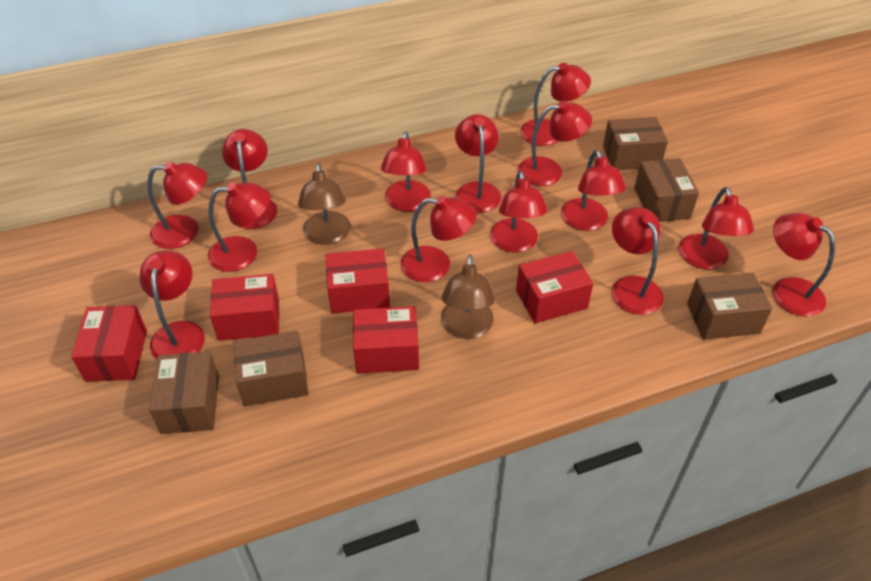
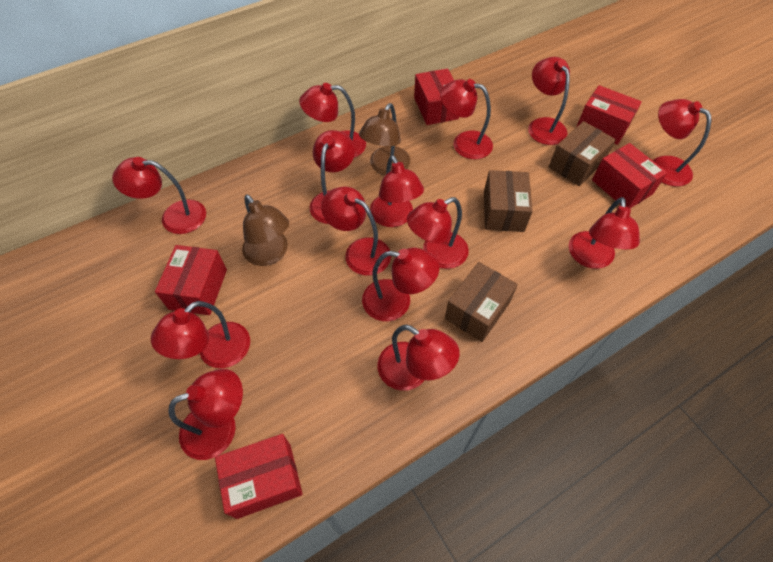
brown box: [149,351,219,434] [234,331,309,406] [603,117,668,170] [634,158,699,222] [687,273,773,340] = 5 -> [445,262,518,342] [484,170,533,232] [549,121,616,186] = 3

